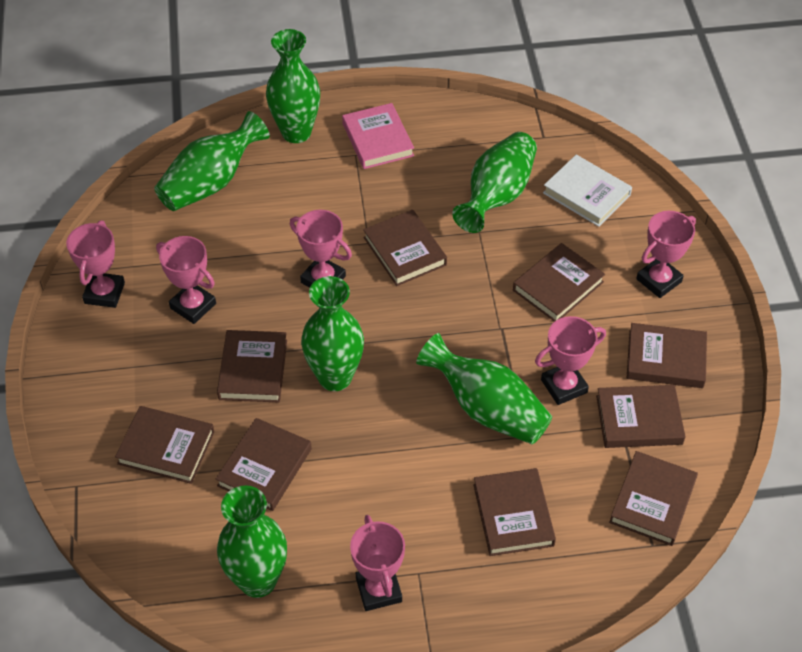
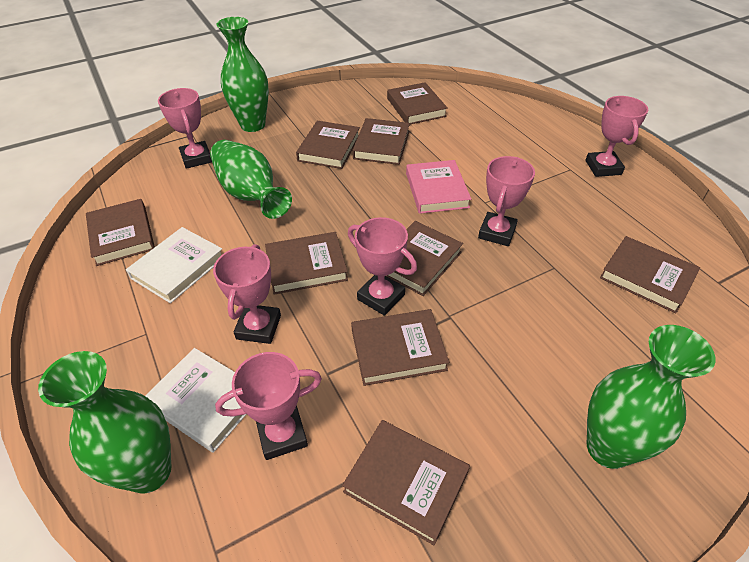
green vase: [154,111,270,211] [217,485,287,598] [266,29,320,143] [301,276,364,391] [416,333,552,444] [452,132,537,233] = 6 -> [38,351,172,494] [210,140,292,219] [217,17,269,132] [587,325,715,469] = 4
white book: [543,155,632,227] = 1 -> [126,227,222,303] [145,348,246,453] = 2

